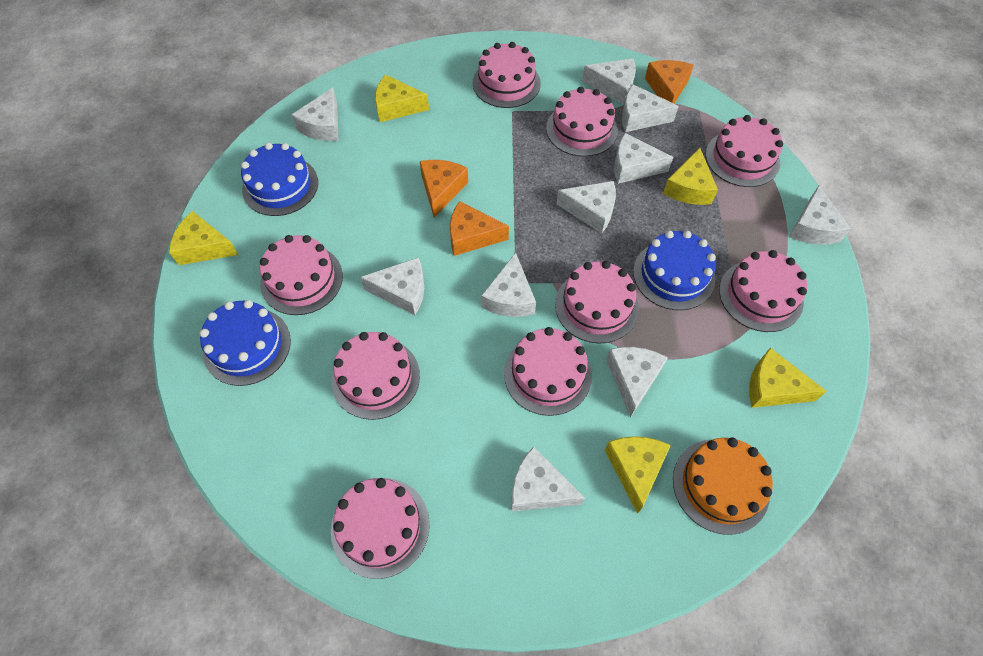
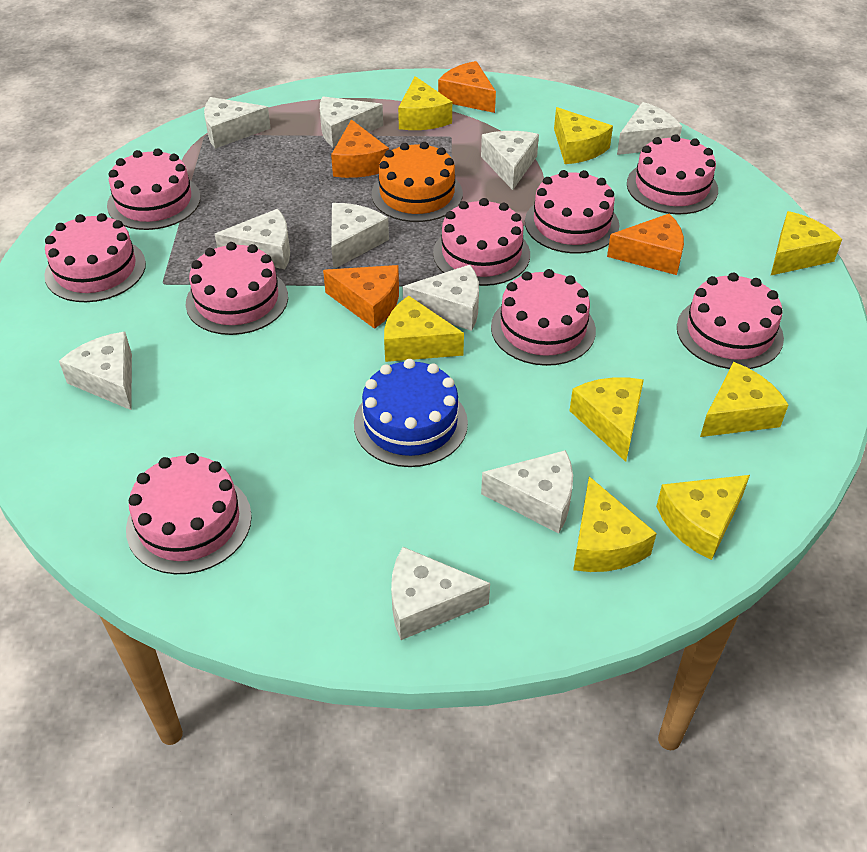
blue cake: [200,300,291,386] [241,143,318,216] [633,230,716,310] = 3 -> [354,359,468,467] = 1
orange cheese: [420,160,468,217] [450,201,509,256] [645,60,694,103] = 3 -> [323,265,399,329] [331,119,389,178] [438,61,496,113] [607,214,684,275] = 4
yellow cheese: [169,211,238,265] [375,74,429,122] [605,436,671,514] [663,148,718,205] [749,348,827,408] = 5 -> [384,296,464,362] [398,76,452,130] [554,107,613,164] [569,377,644,462] [573,476,657,572] [656,475,750,560] [700,362,788,437] [771,211,842,275] = 8

